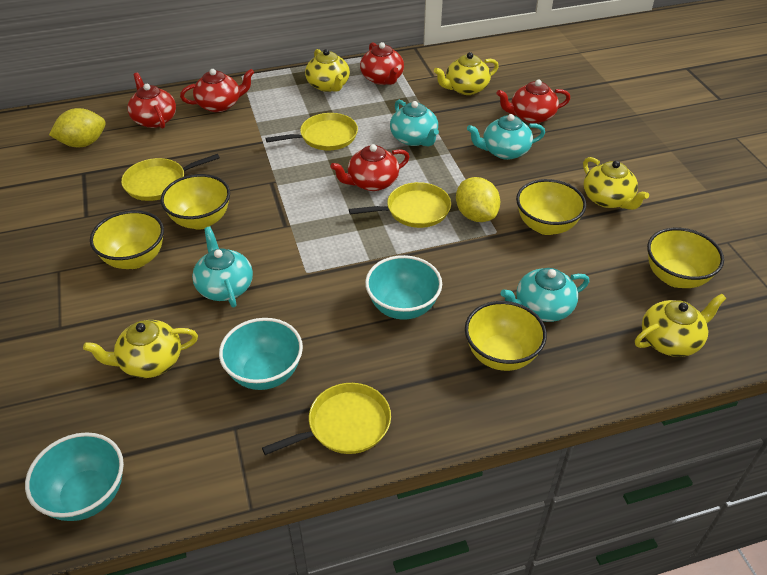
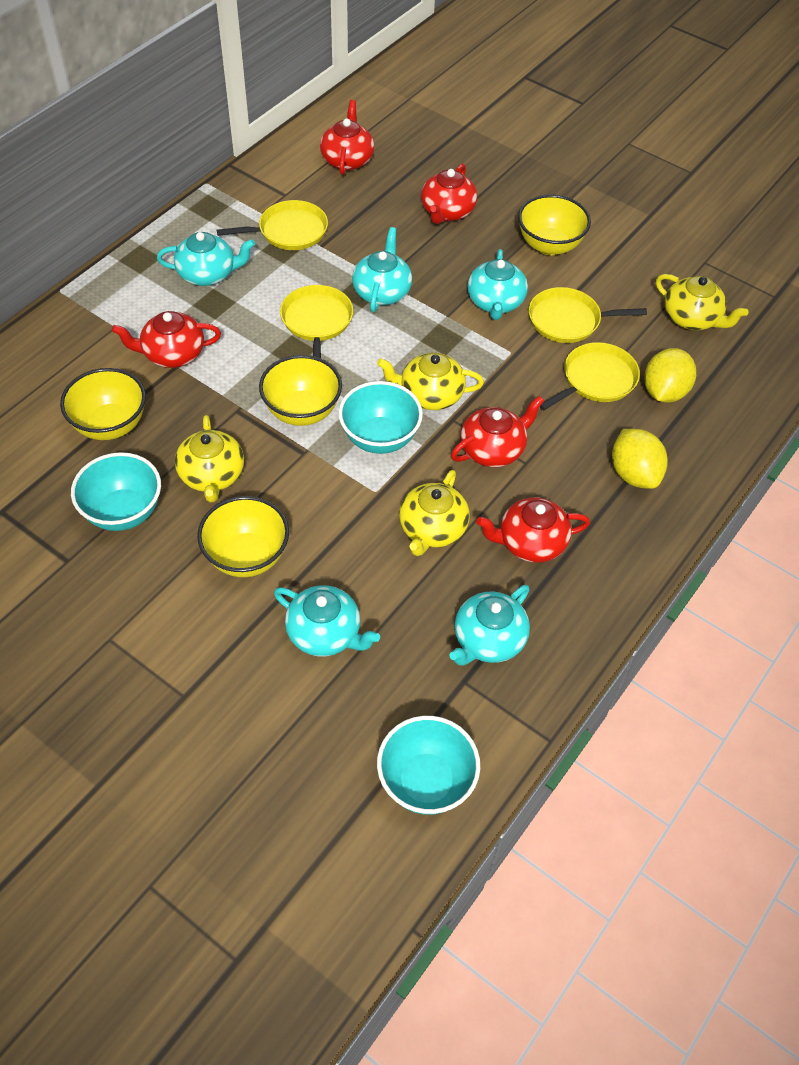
turquoise teapot: [192,227,253,308] [390,100,439,146] [467,114,545,160] [501,268,589,322] = 4 -> [157,232,255,286] [274,585,380,656] [352,227,412,312] [449,585,530,666] [468,249,528,320] = 5
yellow bowl: [90,210,164,269] [161,174,230,230] [465,301,547,371] [516,179,586,235] [647,228,724,288] = 5 -> [60,368,146,440] [197,496,289,577] [259,355,342,426] [518,194,591,255] = 4
yellow teapot: [83,320,198,378] [305,49,350,92] [434,52,499,95] [583,157,649,210] [635,294,726,357] = 5 -> [175,415,244,503] [377,353,484,410] [399,470,470,556] [656,274,749,330] = 4

